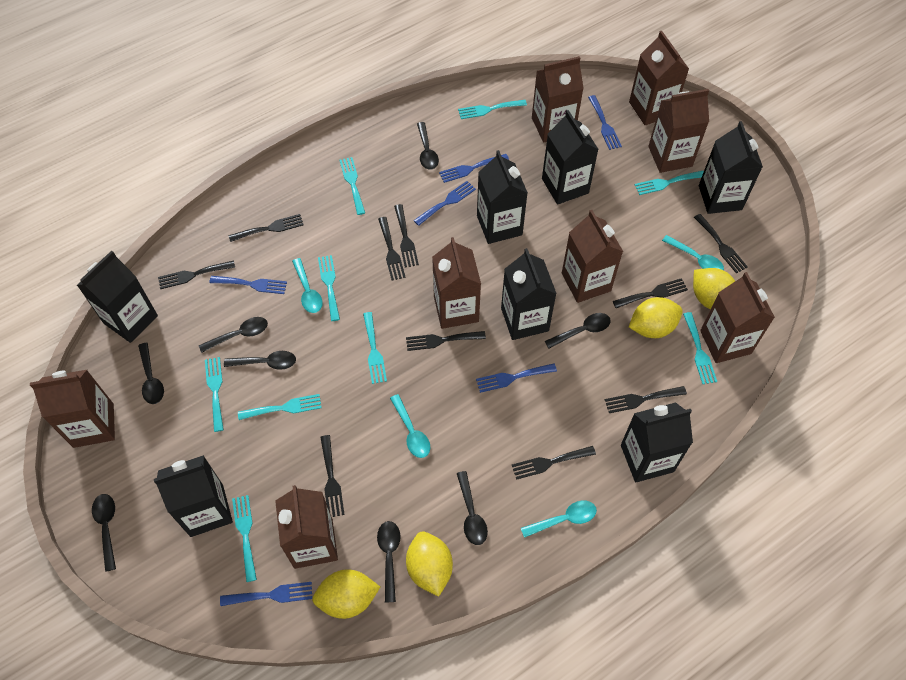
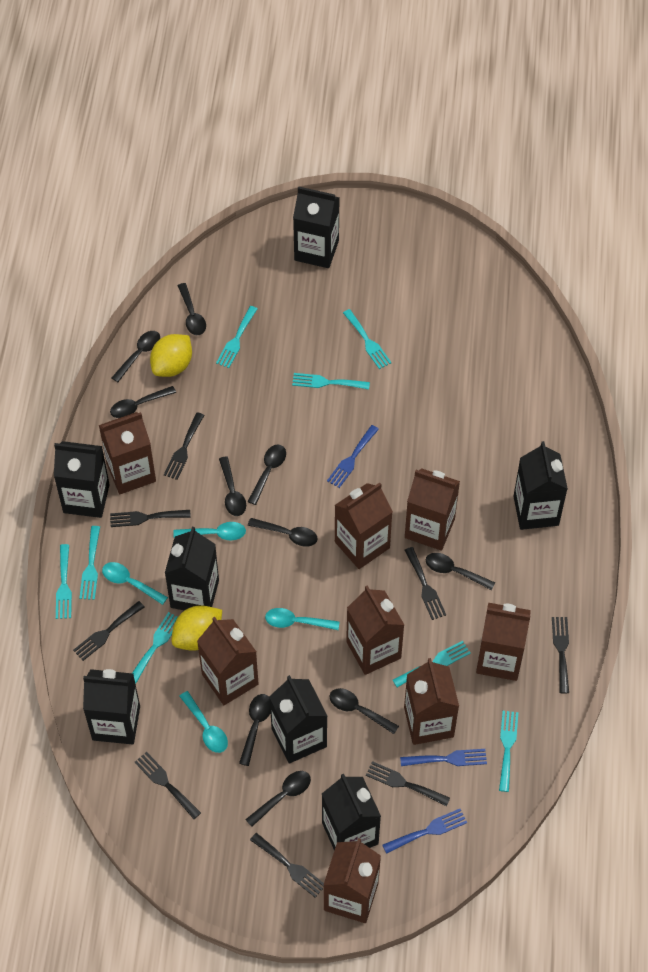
black fork: [158,261,235,289] [229,214,304,242] [320,435,345,517] [378,217,406,281] [394,204,419,268] [406,331,486,351] [512,446,596,480] [605,386,687,413] [613,278,688,308] [694,214,748,273] = 10 -> [73,601,144,661] [110,510,191,527] [134,752,201,819] [164,412,204,480] [250,833,324,898] [366,761,450,807] [405,547,446,620] [552,617,569,694] = 8
black spoon: [92,494,116,572] [138,342,164,404] [199,317,268,353] [224,351,296,370] [377,521,401,603] [417,122,439,170] [457,471,488,545] [545,313,611,348] = 8 -> [110,386,176,418] [112,331,160,382] [177,283,206,335] [219,456,246,516] [239,694,271,766] [245,771,311,827] [248,444,286,505] [248,518,318,547] [330,688,399,734] [426,553,495,590] = 10
blue fork: [209,276,287,294] [220,582,312,606] [413,181,476,226] [439,154,509,183] [476,363,557,393] [588,95,622,150] = 6 -> [327,425,379,488] [383,809,467,854] [400,749,487,766] = 3
turquoise fork: [205,357,224,432] [232,495,257,582] [238,394,322,420] [318,255,340,321] [339,157,365,215] [363,312,387,384] [458,100,527,119] [635,171,704,195] [683,312,717,384] = 9 -> [56,544,72,619] [79,526,100,600] [132,612,178,684] [216,306,257,368] [292,373,370,390] [343,309,391,369] [393,641,471,687] [499,711,519,792] = 8
yellow lemon: [312,569,380,619] [406,531,453,597] [629,297,683,338] [693,268,735,309] = 4 -> [150,334,192,377] [171,605,222,651] = 2

